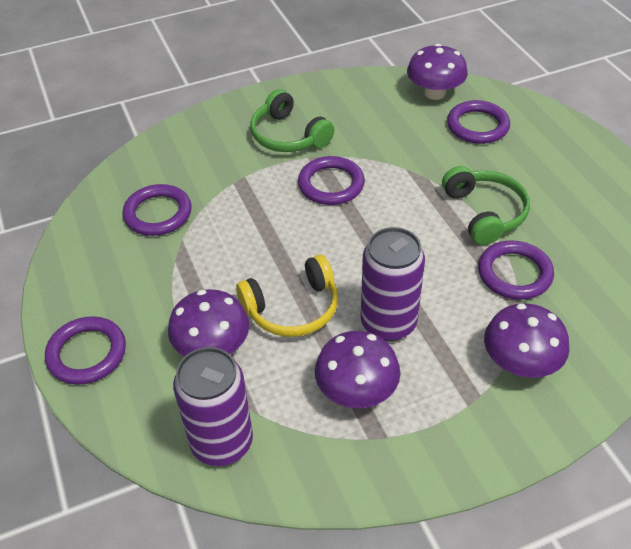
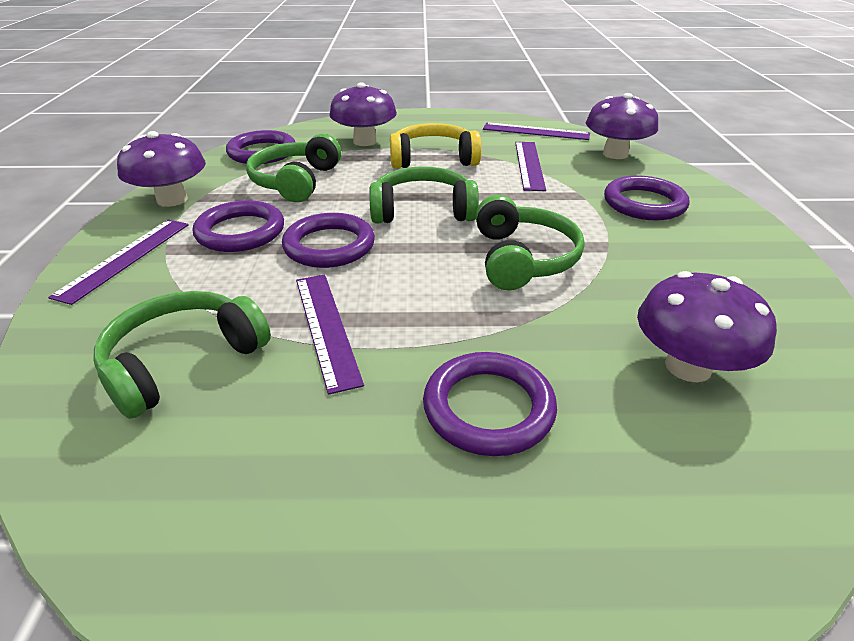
green headphones: [250,89,334,152] [442,166,530,245] = 2 -> [93,291,271,419] [246,134,341,202] [369,166,479,223] [476,195,585,290] = 4
purple can: [173,347,253,466] [361,227,425,341] = 2 -> none = 0
purple ruler: none = 0 -> [48,220,189,305] [296,275,364,395] [483,123,590,140] [515,142,546,191] = 4

